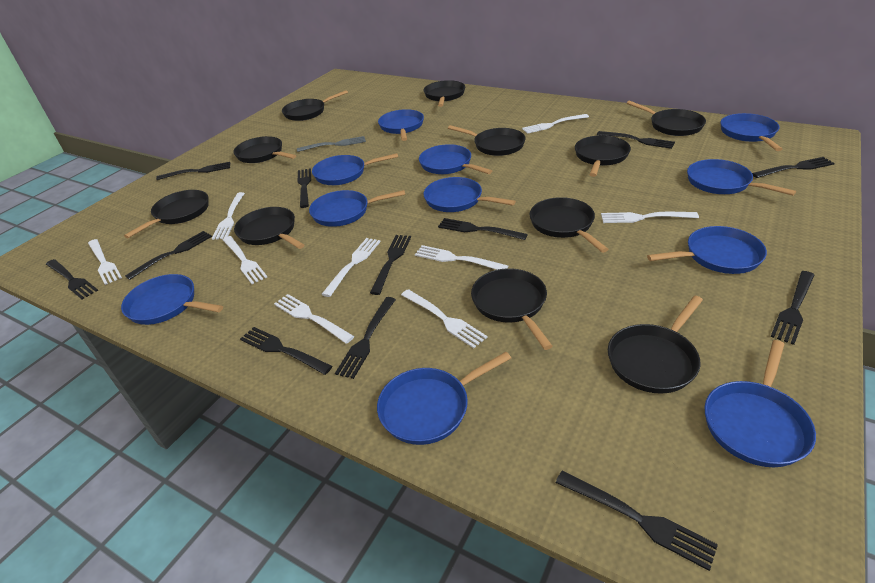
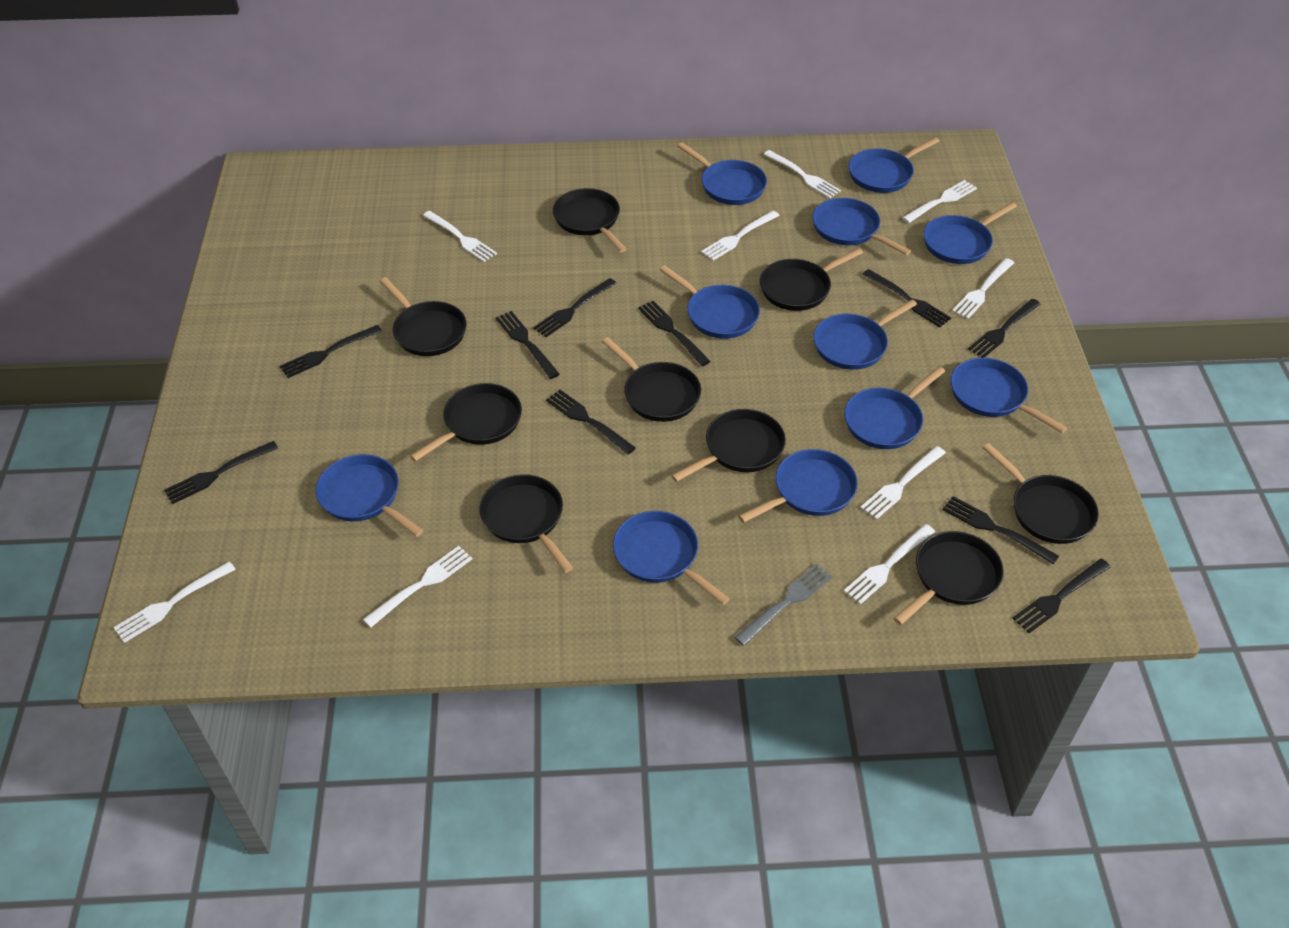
black fork: [46,259,98,299] [125,231,212,280] [156,162,230,180] [240,327,332,375] [298,168,311,208] [335,297,396,379] [370,235,411,295] [438,218,528,240] [556,471,718,571] [597,131,675,149] [752,157,835,178] [770,271,814,345] = 12 -> [164,441,278,504] [280,325,382,378] [496,311,560,379] [533,278,617,337] [546,390,636,455] [638,301,711,366] [862,269,951,328] [943,496,1059,565] [968,299,1040,358] [1012,559,1110,633] = 10
black pan: [124,190,209,238] [233,136,296,163] [234,207,304,249] [282,90,348,121] [423,80,465,107] [448,125,526,156] [471,268,553,350] [530,197,608,253] [575,135,631,177] [608,296,703,394] [627,101,706,136] = 11 -> [380,277,466,356] [410,383,522,462] [479,474,573,573] [553,188,627,252] [602,337,701,422] [671,409,786,482] [760,248,863,311] [893,531,1004,625] [983,443,1099,544] = 9

